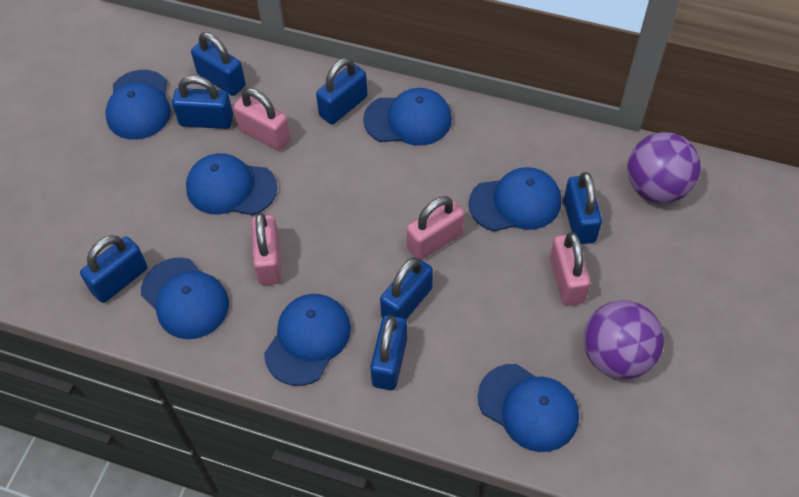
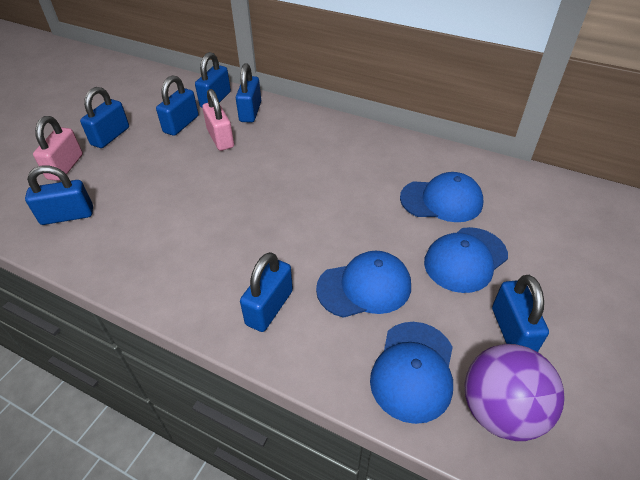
blue cap: [105,70,171,140] [141,257,229,339] [186,153,278,215] [264,294,351,386] [363,88,452,146] [468,167,561,232] [478,364,579,452] = 7 -> [316,251,411,318] [370,322,453,424] [400,172,484,222] [424,227,508,293] = 4
pink padlock: [233,88,291,151] [251,213,282,285] [406,196,464,260] [550,232,591,306] = 4 -> [33,116,83,181] [202,89,234,151] = 2
purple ball: [584,300,664,379] [627,132,701,203] = 2 -> [465,344,565,441] = 1

